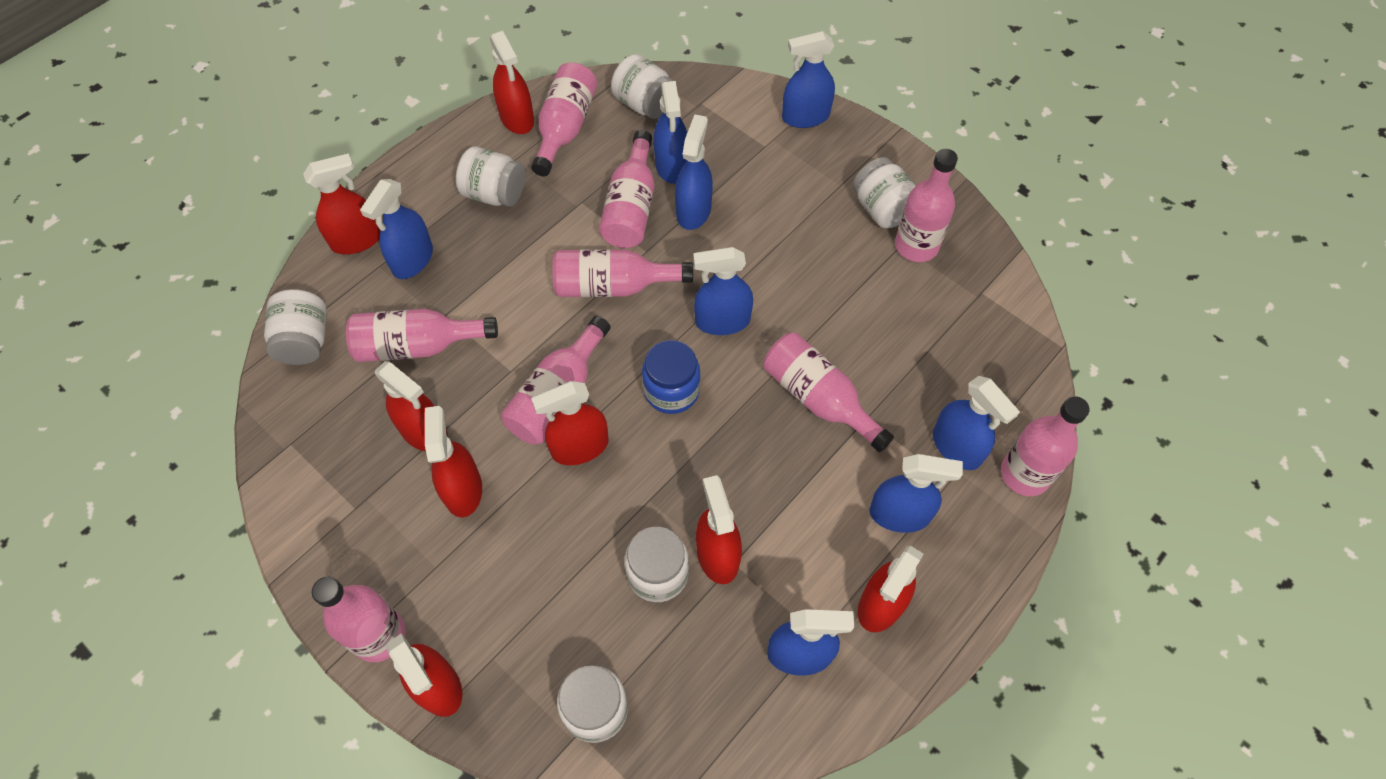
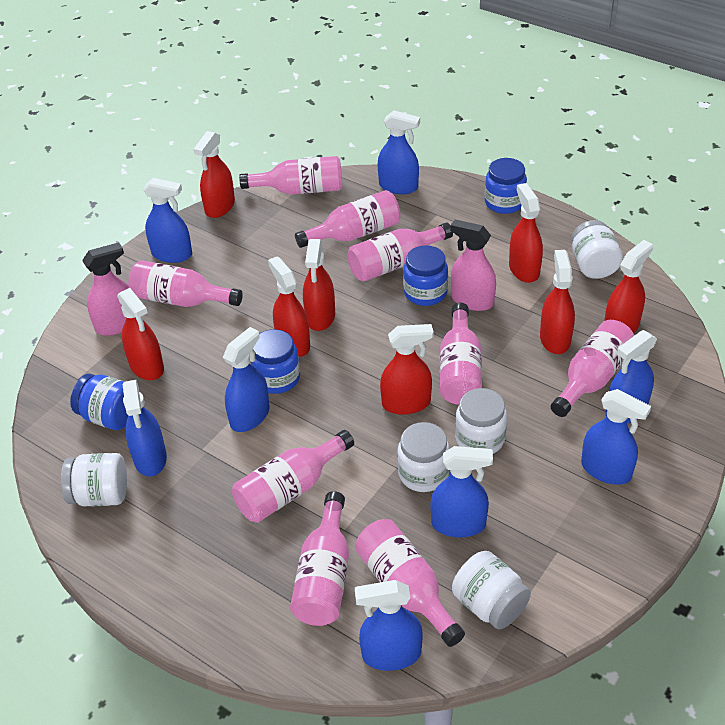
blue jar: [642,340,701,414] = 1 -> [70,374,128,430] [251,329,300,394] [403,245,448,306] [485,158,527,214] = 4
pink spray bottle: none = 0 -> [82,242,130,336] [450,219,496,311] = 2
white jar: [264,289,327,365] [456,147,525,207] [557,665,628,743] [611,54,677,119] [625,527,689,602] [853,157,916,228] = 6 -> [61,453,127,506] [397,422,450,492] [452,551,531,630] [455,388,507,454] [572,220,623,279] = 5

